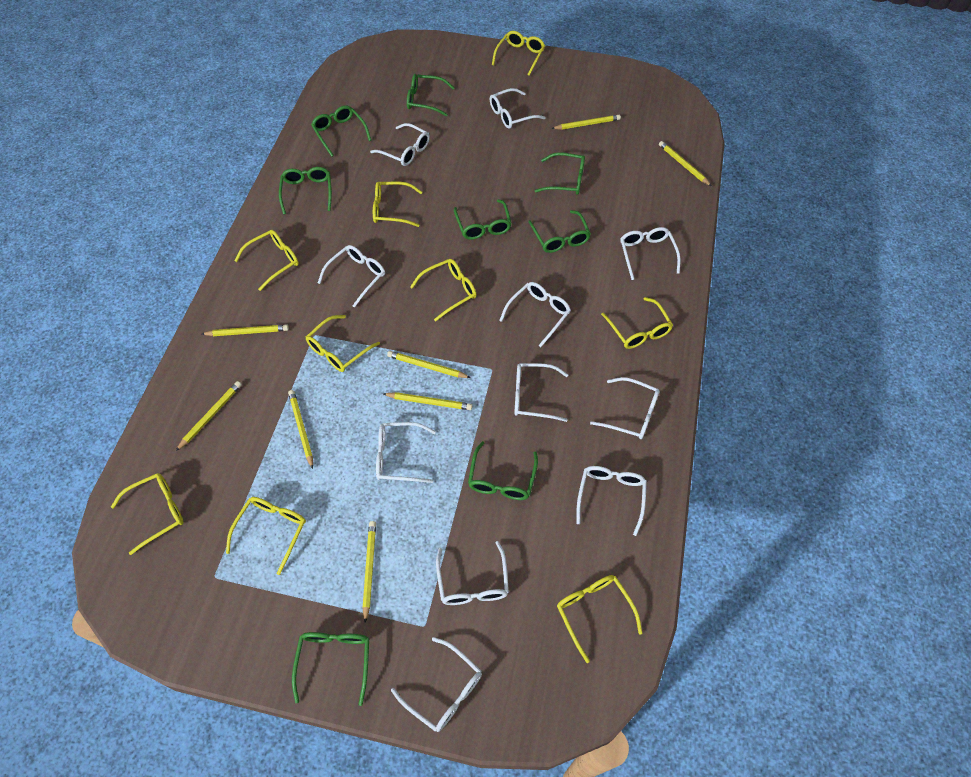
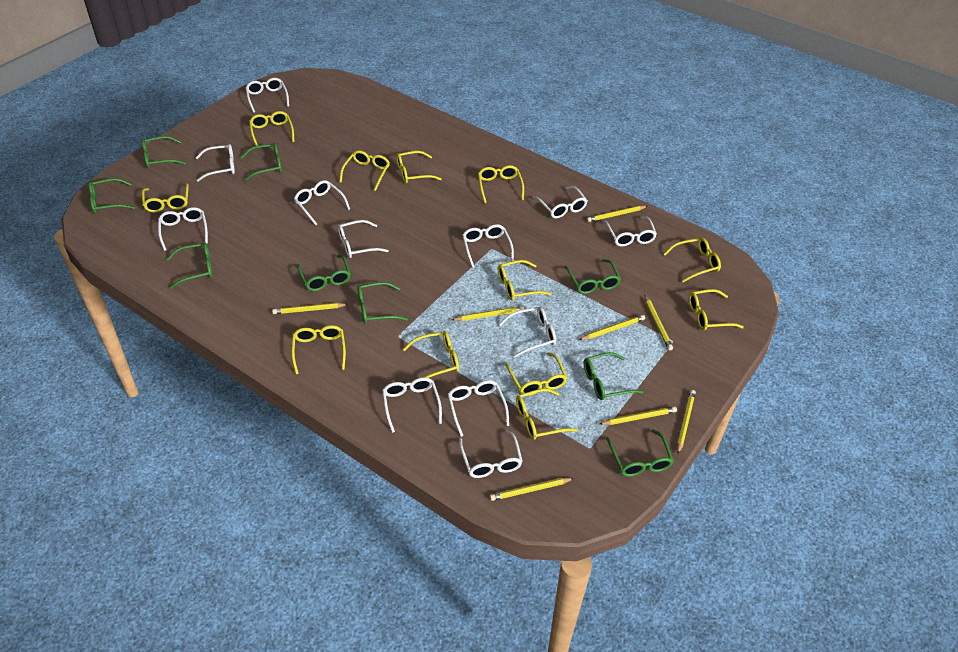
green glasses: [279,167,332,215] [292,632,369,706] [311,106,371,157] [407,74,455,116] [454,199,512,240] [468,441,538,500] [528,210,591,253] [535,152,585,195] = 8 -> [88,178,135,214] [141,136,186,168] [167,243,213,288] [241,143,282,181] [297,255,351,291] [357,282,408,324] [564,259,621,294] [583,352,643,400] [606,429,674,477] = 9
white glasses: [318,245,385,308] [370,123,430,166] [376,422,436,483] [391,637,482,732] [436,541,509,605] [490,88,546,129] [499,282,571,347] [514,363,568,422] [577,466,647,536] [590,377,660,439] [620,227,681,280] = 11 -> [158,207,208,251] [195,144,235,182] [245,78,289,113] [294,180,350,225] [338,220,389,258] [382,377,442,433] [447,380,509,437] [459,430,522,478] [462,224,514,268] [499,307,556,358] [533,186,588,218] [604,216,657,246] = 12
yellow glasses: [111,473,184,555] [226,497,306,575] [235,230,299,291] [306,315,380,372] [373,182,422,227] [410,259,477,321] [492,31,545,76] [557,575,642,663] [601,297,673,349] = 9 -> [142,183,189,212] [249,111,294,146] [291,325,346,374] [339,150,390,191] [396,151,442,183] [403,331,459,378] [478,165,524,203] [498,260,551,301] [505,353,568,396] [516,388,578,440] [664,238,721,282] [689,289,744,330] = 12

